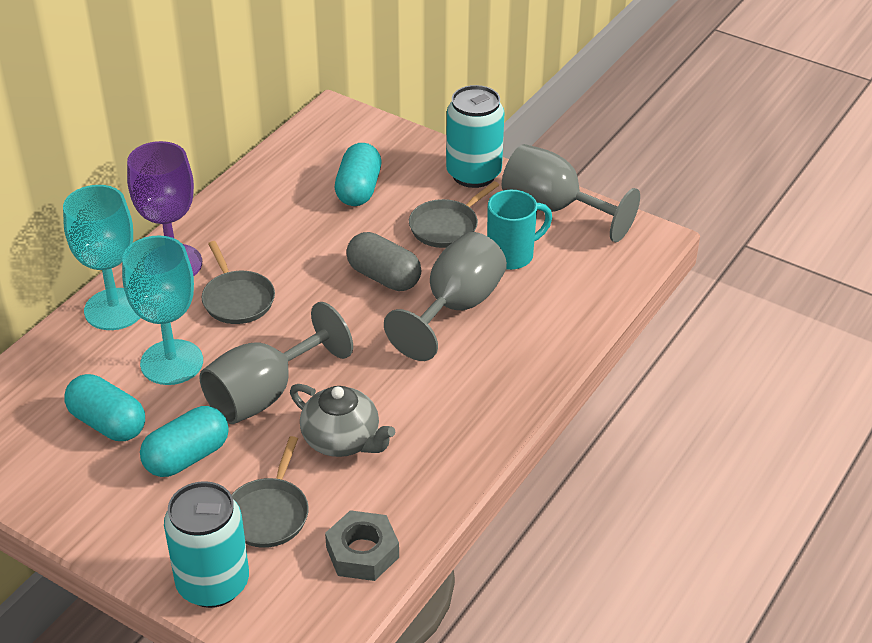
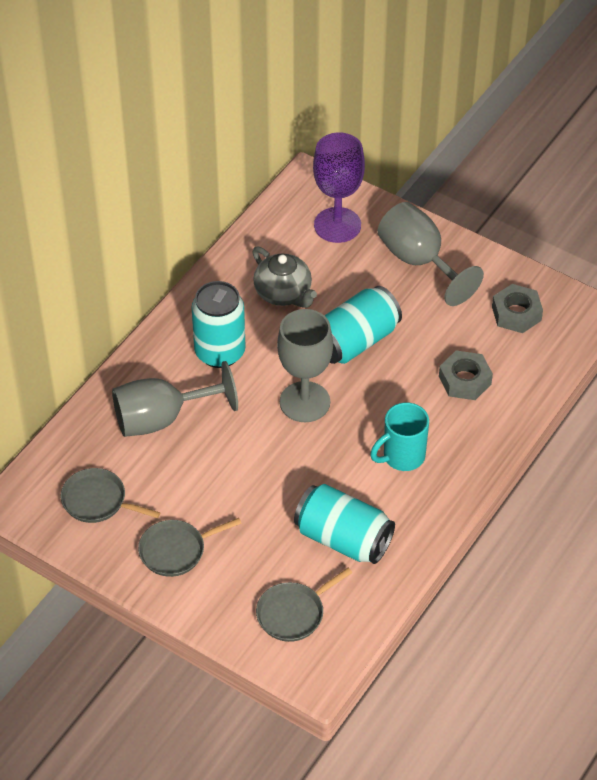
grey capsule: [346,232,422,291] = 1 -> none = 0
grey nut: [325,510,399,581] = 1 -> [439,350,493,400] [492,284,543,333] = 2
turquoise can: [164,481,249,608] [446,85,504,188] = 2 -> [192,281,245,368] [294,484,395,564] [324,286,402,364] = 3
turquoise capsule: [64,374,145,441] [140,406,229,477] [335,143,381,206] = 3 -> none = 0
turquoise goblet: [63,185,140,330] [122,235,203,385] = 2 -> none = 0

